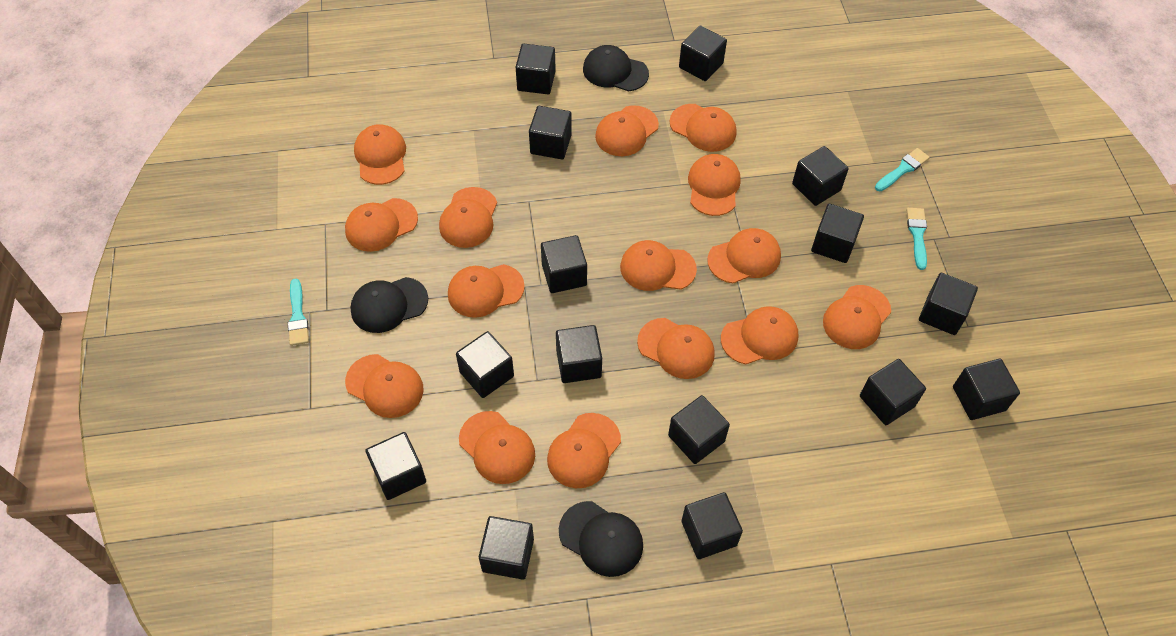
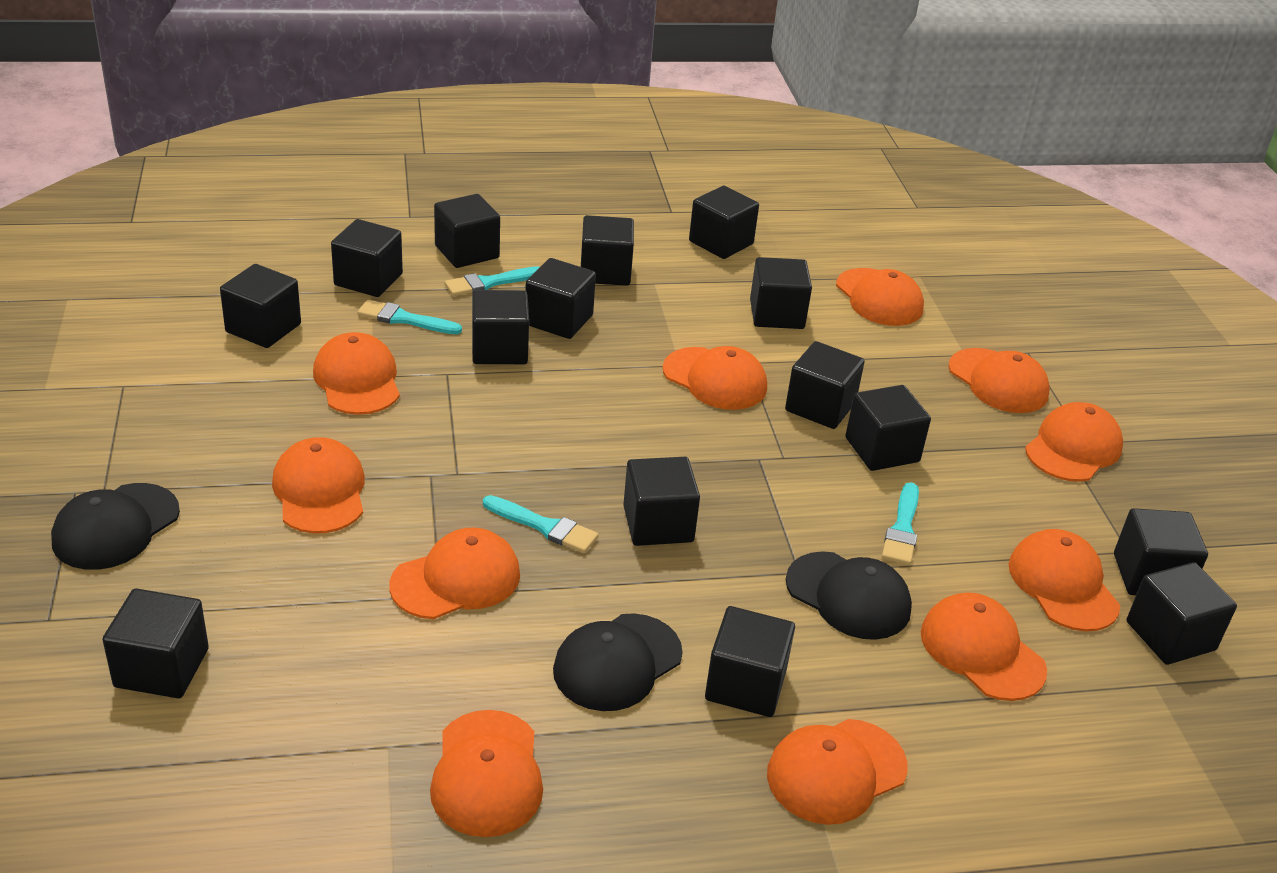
orange cap: [345,198,418,252] [345,354,424,418] [354,124,406,185] [439,187,497,248] [448,264,525,318] [459,411,535,484] [547,413,621,488] [595,105,659,156] [620,240,697,291] [637,318,715,379] [669,104,737,152] [688,154,741,216] [707,228,781,283] [721,306,798,364] [823,285,891,349] = 15 -> [272,437,365,534] [313,332,400,415] [389,527,520,619] [430,710,543,837] [663,346,767,410] [767,719,908,825] [836,268,924,326] [921,592,1047,701] [948,348,1050,413] [1009,529,1120,632] [1025,402,1123,482] = 11
turquoise brush: [288,278,309,346] [875,148,930,192] [907,208,927,270] = 3 -> [357,299,462,334] [445,266,540,296] [483,495,599,553] [882,482,919,565] = 4

